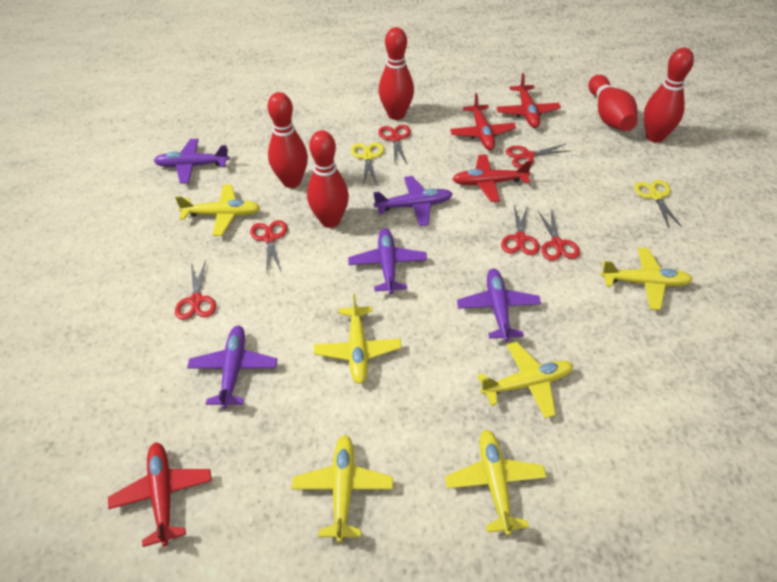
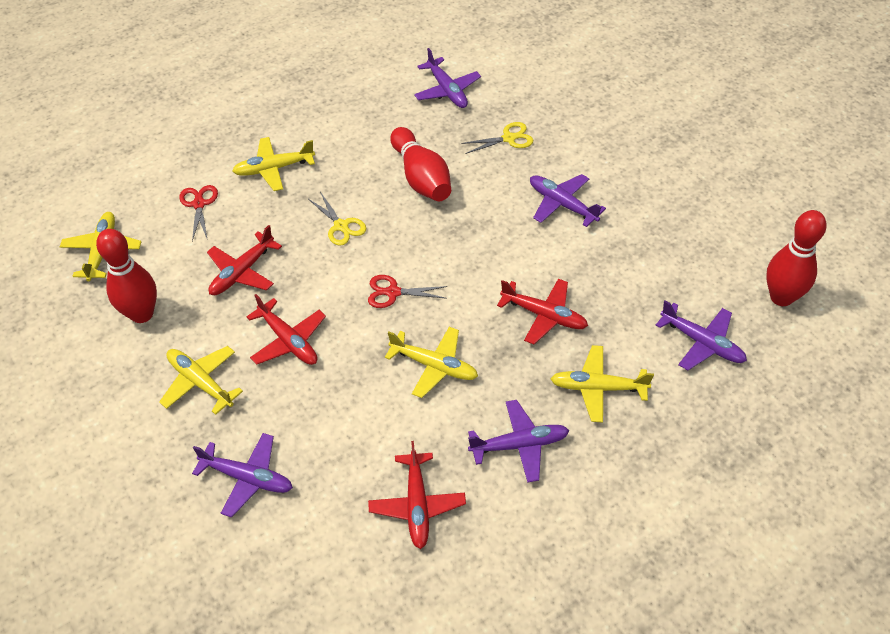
red bowling pin: [268,92,308,188] [307,130,349,228] [379,27,414,120] [589,75,638,131] [644,48,694,143] = 5 -> [96,229,157,323] [390,127,451,201] [766,210,827,306] = 3
red scissors: [175,260,216,320] [250,220,287,274] [378,125,411,166] [501,205,540,255] [506,144,570,168] [538,209,580,261] = 6 -> [179,185,218,241] [368,275,448,308] = 2
yellow plane: [175,185,261,236] [292,435,393,542] [314,294,402,384] [445,429,547,536] [477,342,573,418] [601,248,693,310] = 6 -> [60,212,142,281] [159,346,243,415] [232,137,315,191] [385,327,478,398] [551,345,654,423] = 5

